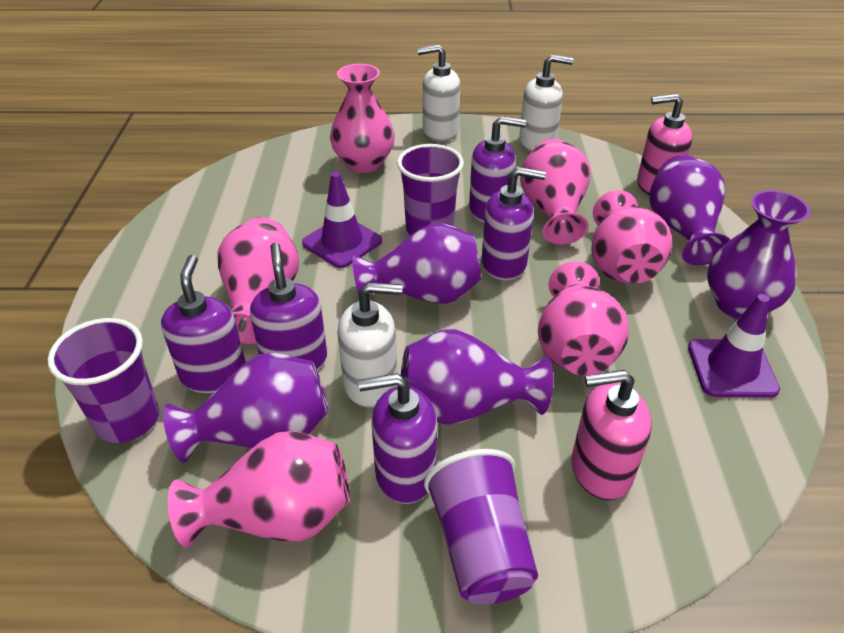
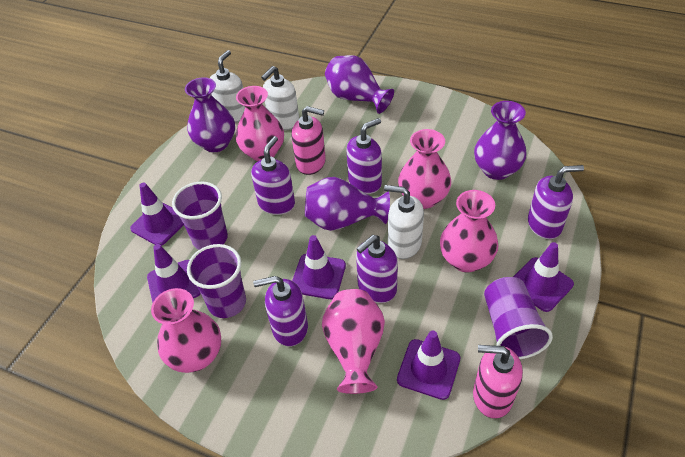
pink vase: [168,431,350,547] [217,217,299,344] [330,64,395,173] [520,139,591,245] [538,262,629,376] [591,190,672,283] = 6 -> [151,288,221,373] [236,86,284,161] [322,289,385,394] [398,129,451,209] [440,190,499,272] = 5
purple traffic cone: [302,172,382,268] [688,294,780,398] = 2 -> [130,183,184,246] [147,244,201,302] [292,235,346,299] [397,330,460,400] [513,242,574,312] = 5
purple vase: [163,353,328,463] [353,223,482,304] [401,329,554,425] [649,155,730,265] [707,190,810,319] = 5 -> [185,77,235,152] [305,177,390,231] [325,55,394,114] [474,101,527,180] = 4

